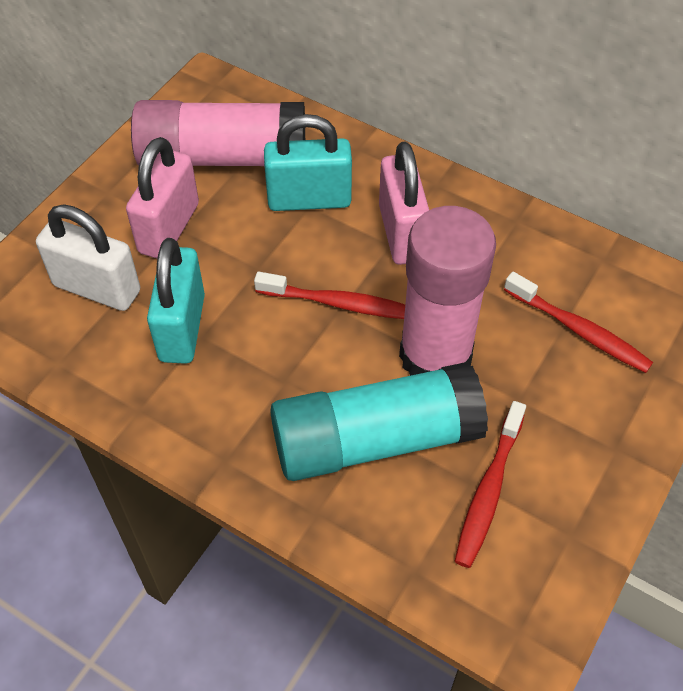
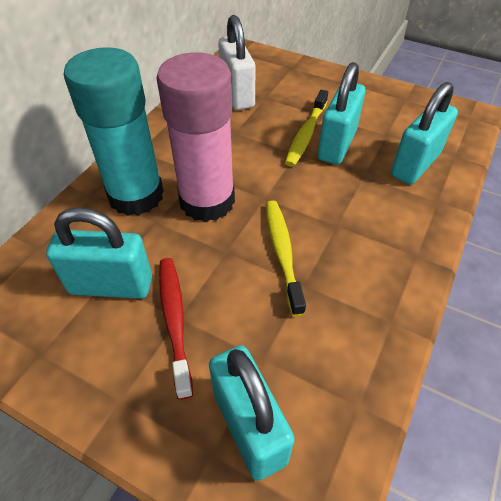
pink glue stick: [131,100,305,166] [399,206,496,376] = 2 -> [156,52,235,222] = 1
pink padlock: [126,137,199,259] [379,142,429,265] = 2 -> none = 0
red toothbrush: [254,272,405,319] [455,401,526,568] [504,272,653,373] = 3 -> [159,258,193,400] = 1
turquoise padlock: [147,238,205,364] [264,114,352,211] = 2 -> [46,207,152,299] [209,345,295,481] [318,62,365,165] [391,82,458,185] = 4
yellow toothbrush: none = 0 -> [266,201,306,316] [285,90,328,167] = 2

